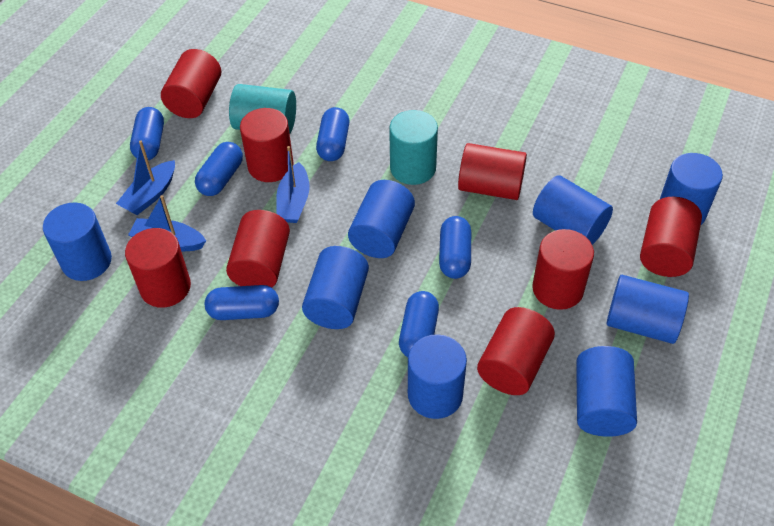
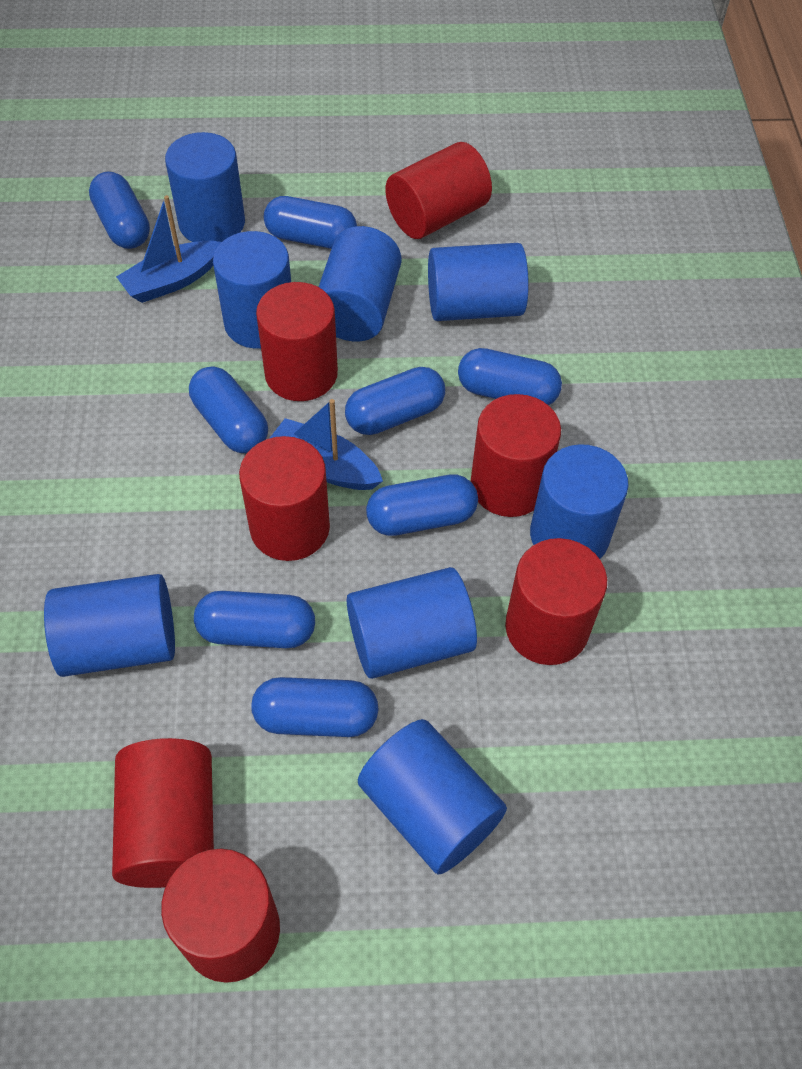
blue boat: [116,140,175,215] [128,195,206,251] [276,146,310,223] = 3 -> [116,195,221,303] [269,399,383,490] = 2
blue capsule: [130,107,164,160] [195,142,243,196] [205,285,279,320] [316,107,349,161] [399,291,439,357] [439,216,471,279] = 6 -> [89,171,150,249] [189,366,268,453] [194,591,315,648] [251,677,379,737] [264,196,357,249] [345,367,445,435] [366,474,478,536] [458,348,562,406] = 8
red cylinder: [125,228,191,308] [161,49,221,118] [226,210,290,288] [240,108,294,182] [458,143,527,200] [477,307,555,395] [532,229,594,310] [640,197,702,277] = 8 -> [112,738,214,888] [161,849,280,983] [239,436,330,561] [256,282,338,401] [385,142,492,239] [471,394,561,517] [505,538,607,665] = 7
turquoise cylinder: [229,84,296,134] [389,110,438,185] = 2 -> none = 0

